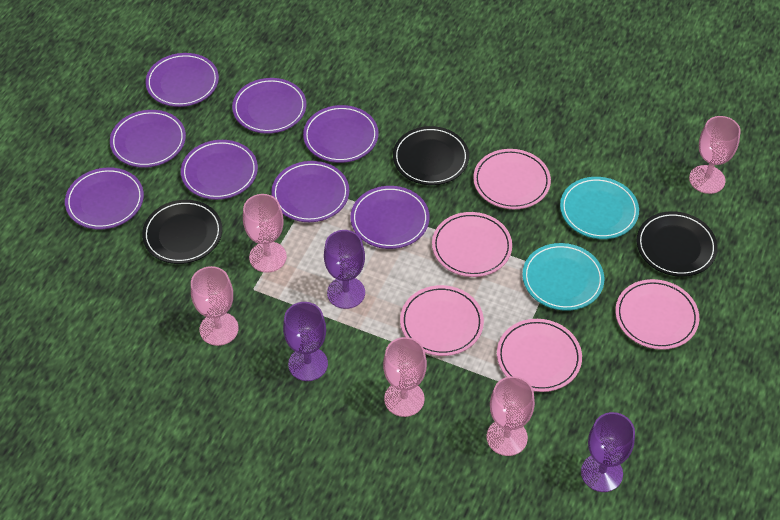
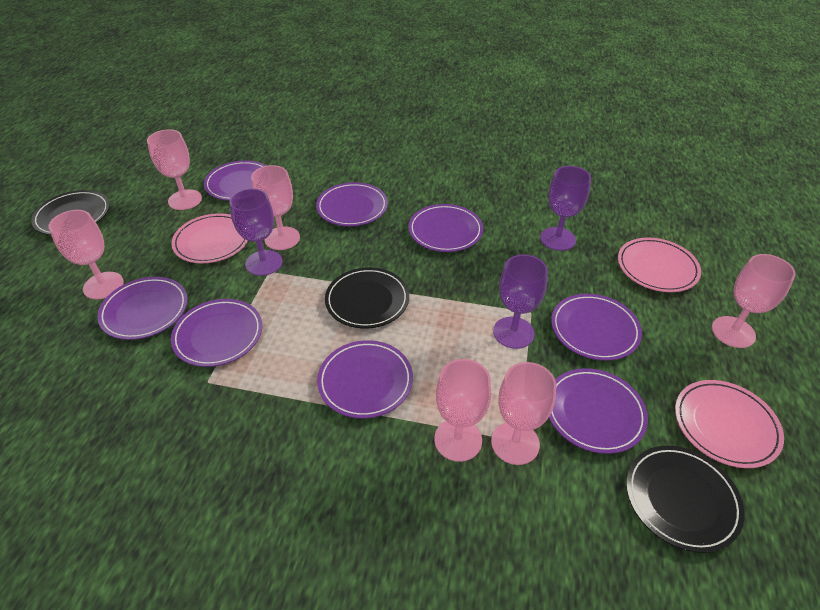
pink goblet: [191,266,239,346] [243,194,287,273] [383,337,427,417] [487,376,535,456] [689,116,741,194] = 5 -> [49,210,124,299] [147,129,202,210] [251,165,300,250] [434,359,491,462] [491,362,556,465] [712,254,796,348] = 6
pink plate: [400,285,484,356] [432,212,512,277] [473,149,551,209] [497,319,582,392] [615,279,699,350] = 5 -> [171,213,248,263] [618,238,701,292] [675,380,784,468] = 3
turquoise plate: [522,243,604,311] [560,177,639,239] = 2 -> none = 0

